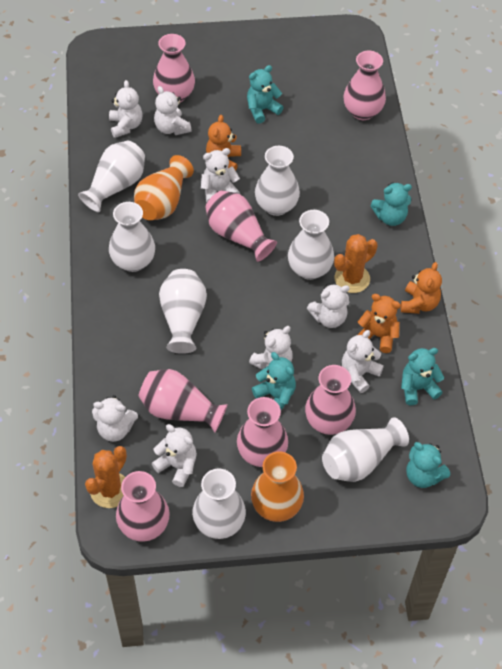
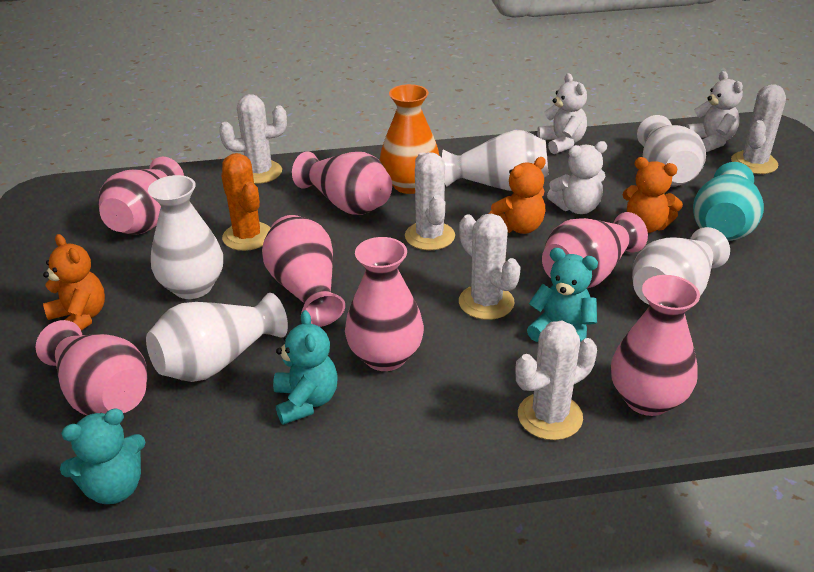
orange cactus: [85,446,127,508] [334,234,378,293] = 2 -> [221,153,270,251] = 1
orange vase: [134,155,194,220] [251,451,304,522] = 2 -> [380,84,439,194] = 1
turquoise teddy bear: [247,65,284,124] [252,352,296,410] [371,182,412,226] [401,348,445,405] [406,442,450,488] = 5 -> [60,408,145,504] [273,310,337,425] [527,248,598,342] = 3
turquoise vase: none = 0 -> [693,162,764,241] = 1
white cactus: none = 0 -> [219,94,287,184] [405,152,455,250] [459,214,521,320] [515,321,597,440] [731,84,786,174] = 5
white teddy bear: [92,395,138,442] [109,80,142,138] [152,424,197,487] [154,86,192,135] [201,148,240,203] [249,326,293,370] [307,284,350,328] [342,330,384,393] = 8 -> [537,73,587,154] [547,141,607,214] [686,71,743,152] = 3
white vase: [78,141,145,212] [109,202,155,272] [159,269,207,354] [192,469,246,539] [255,146,300,216] [288,210,334,280] [322,417,409,482] = 7 -> [146,293,288,382] [148,175,223,299] [442,130,548,191] [632,227,730,304] [637,115,706,187] = 5

